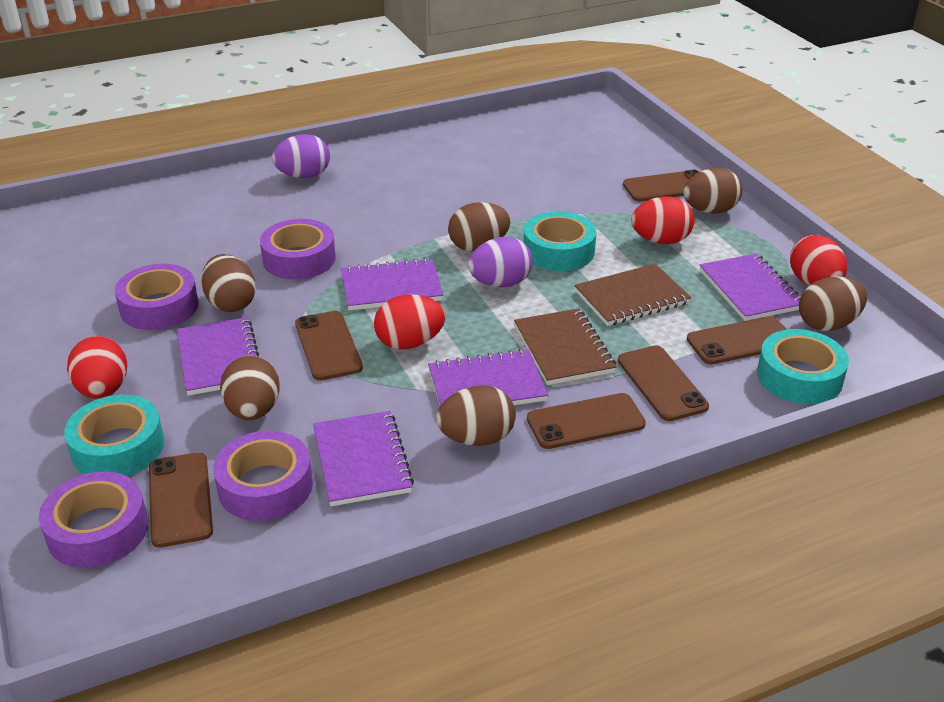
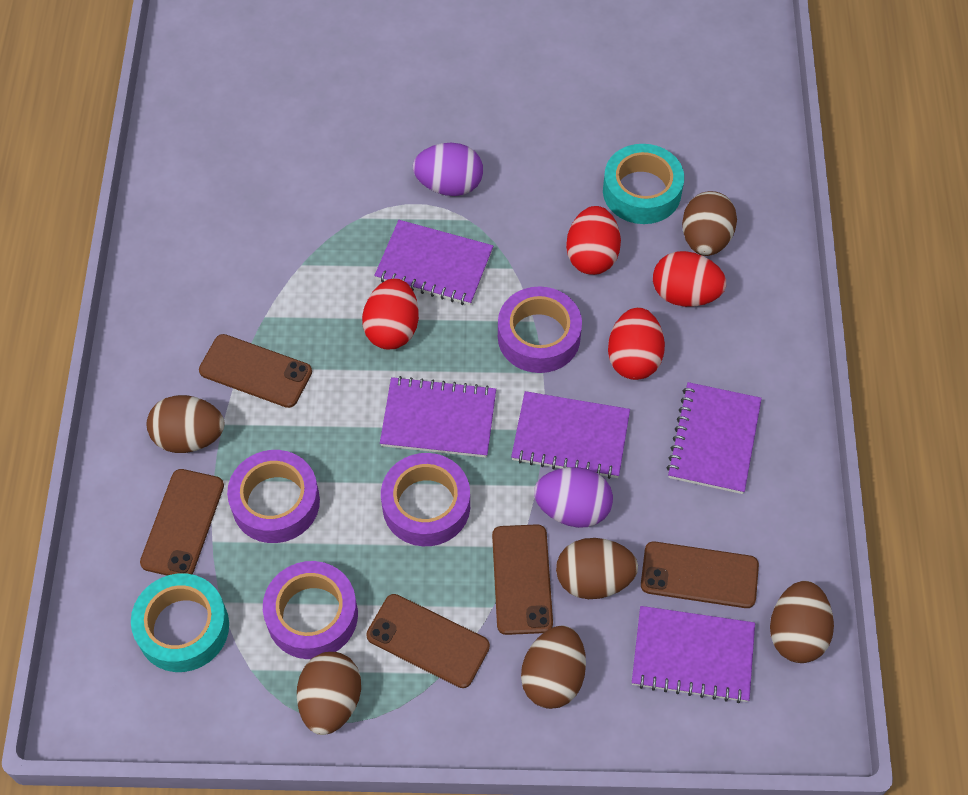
brown notebook: [514,308,616,385] [574,264,691,326] = 2 -> none = 0
brown phone: [149,452,213,548] [295,311,363,381] [527,393,646,449] [618,345,709,421] [623,170,699,202] [687,316,787,364] = 6 -> [140,469,224,575] [199,334,312,408] [366,594,490,688] [492,524,553,635] [641,541,759,608] = 5
turquoise tape: [64,395,164,476] [523,211,596,271] [757,329,849,404] = 3 -> [131,573,229,672] [603,144,684,224] = 2

